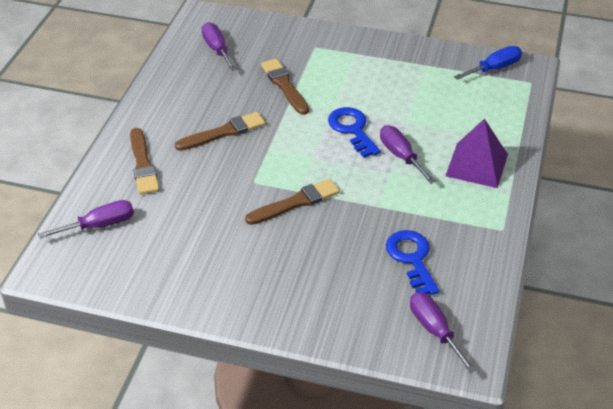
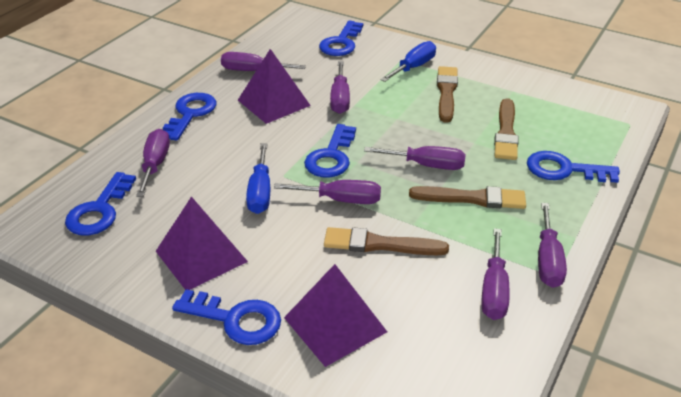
blue key: [328,107,381,158] [386,230,439,295] = 2 -> [65,172,136,235] [163,93,216,141] [172,289,281,345] [304,124,356,178] [319,21,363,56] [527,151,620,183] = 6
blue screwdriver: [454,46,522,80] = 1 -> [246,143,270,214] [380,41,436,82] = 2
purple pyramid: [445,119,508,188] = 1 -> [156,196,248,290] [238,49,311,124] [284,264,387,367] = 3
purple screwdriver: [38,200,134,238] [202,22,237,71] [380,125,436,184] [410,292,476,373] = 4 -> [136,129,170,197] [221,52,306,71] [274,180,381,204] [330,61,350,114] [364,146,466,170] [482,228,509,320] [538,203,567,288] = 7

